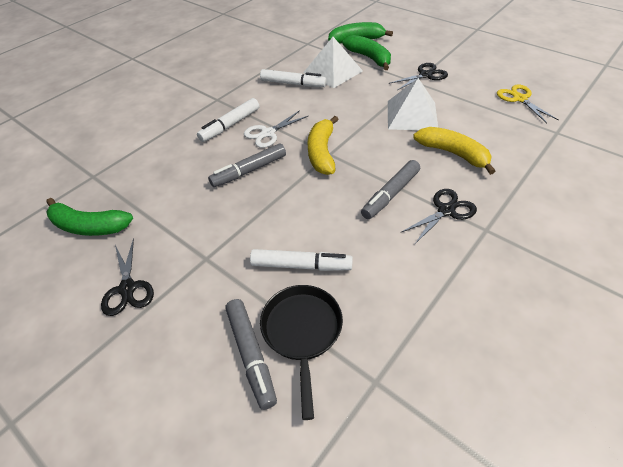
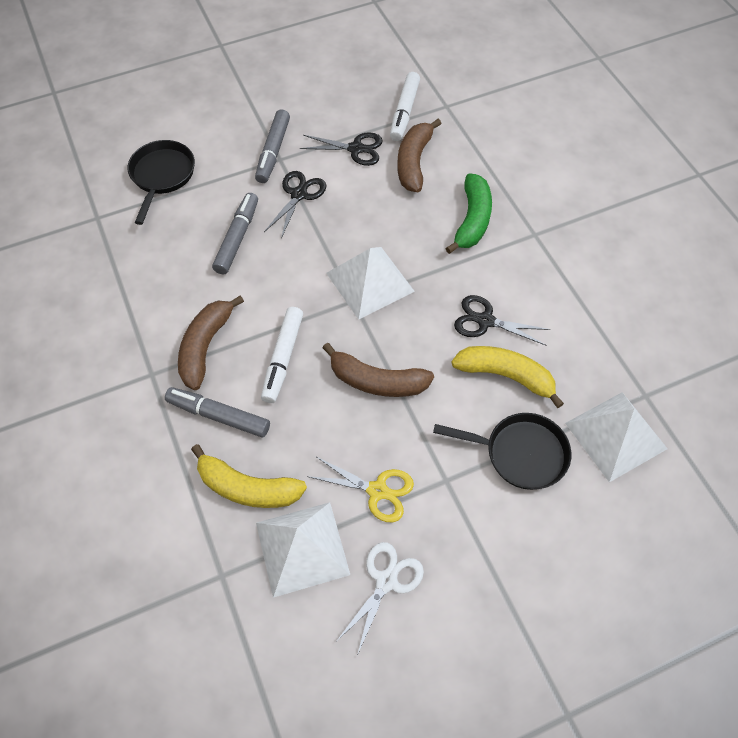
black pan: [260,285,343,420] = 1 -> [128,140,195,225] [433,413,571,490] = 2
brown banana: none = 0 -> [178,295,244,390] [323,343,434,397] [397,119,441,192] = 3
green banana: [46,198,133,236] [328,22,393,44] [343,35,391,70] = 3 -> [445,173,492,254] = 1
white marker: [197,98,259,142] [250,249,353,271] [260,69,327,87] = 3 -> [261,307,303,403] [390,72,420,141] = 2
white pyramid: [303,37,363,88] [388,78,438,130] = 2 -> [256,502,350,598] [326,247,415,320] [565,392,668,482] = 3

